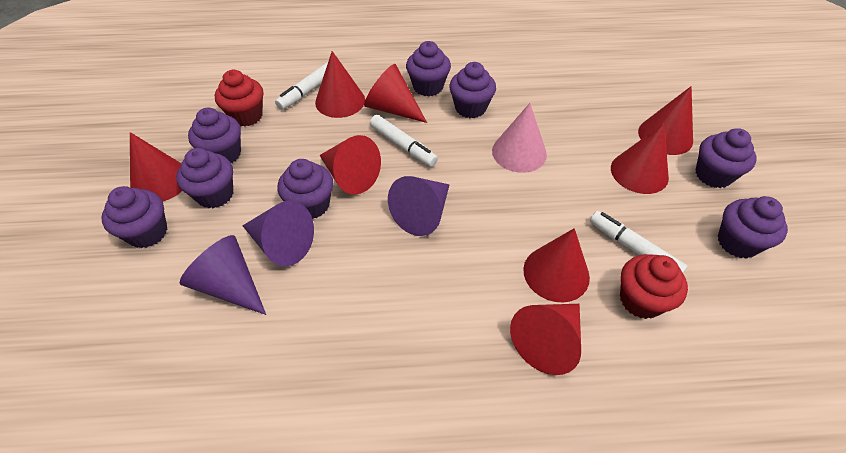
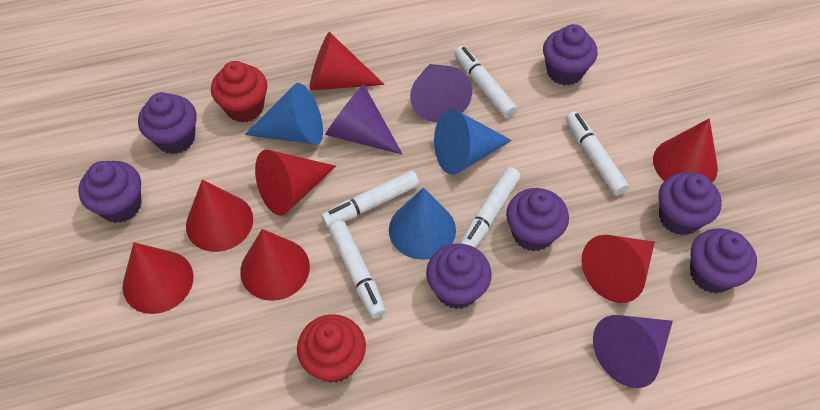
blue cone: none = 0 -> [245,83,323,145] [389,187,456,260] [434,109,512,175] = 3
pink cone: [492,103,547,173] = 1 -> none = 0
purple cupcake: [101,186,167,248] [176,148,233,208] [188,108,241,163] [278,159,333,219] [406,41,451,97] [449,62,496,118] [696,128,757,188] [718,196,788,259] = 8 -> [78,161,142,223] [138,92,197,154] [426,243,492,309] [506,188,569,251] [543,24,598,86] [658,173,722,235] [690,228,757,293] = 7
red cone: [130,132,182,201] [315,51,365,118] [319,135,381,195] [364,64,427,123] [510,304,581,375] [523,228,590,303] [611,123,669,194] [638,86,693,155] = 8 -> [123,242,193,314] [186,180,253,252] [240,229,310,301] [255,150,336,216] [309,32,385,91] [581,235,655,303] [653,118,718,183] = 7
white marker: [275,62,328,110] [370,115,438,167] [590,211,688,273] = 3 -> [321,170,419,228] [329,221,386,319] [454,46,517,118] [459,167,521,248] [566,112,629,196] = 5

